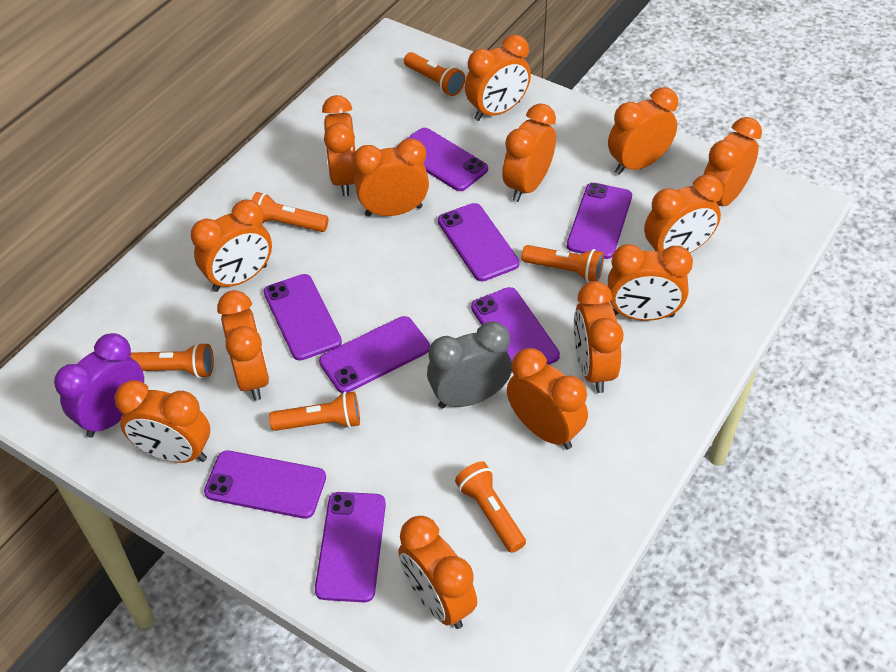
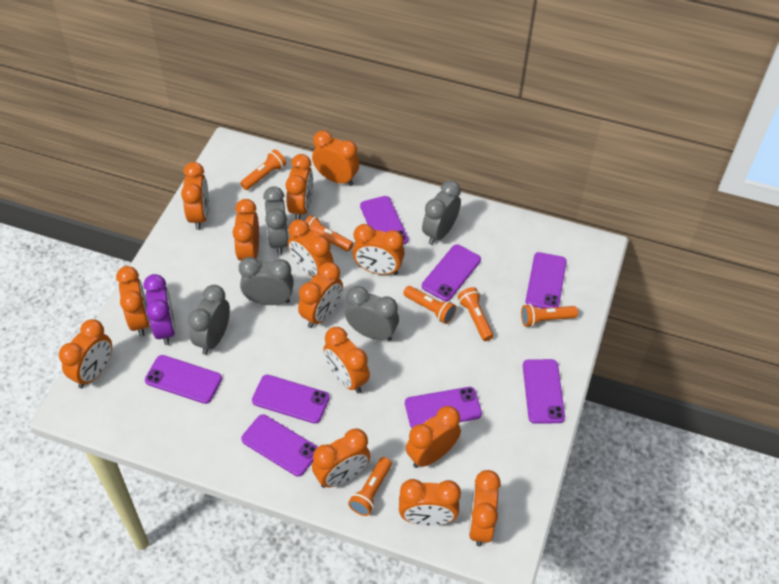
grey clock: [427,321,512,409] = 1 -> [188,285,230,355] [239,257,294,305] [263,186,288,255] [345,286,399,341] [422,181,461,245] = 5

